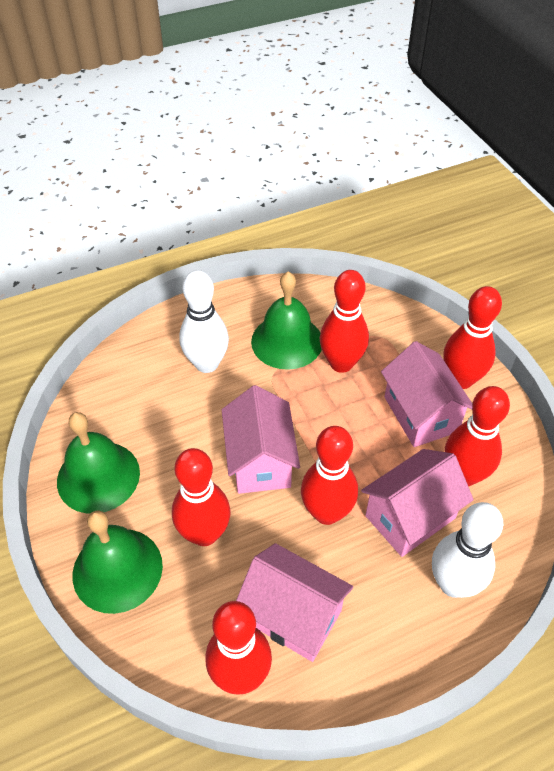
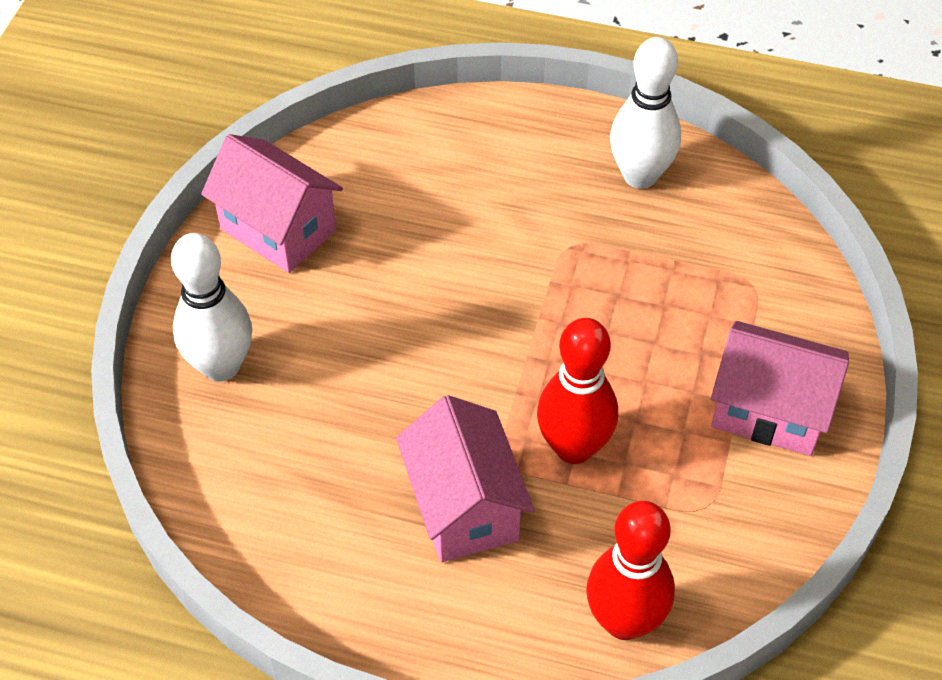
green bell: [57,412,140,514] [73,511,163,614] [251,272,322,370] = 3 -> none = 0
pink house: [222,385,300,494] [236,543,353,662] [361,449,474,557] [381,341,473,447] = 4 -> [201,134,343,273] [396,395,534,562] [711,321,849,456] = 3
red bowling pin: [172,448,231,546] [205,601,272,695] [301,426,358,525] [320,270,369,373] [443,286,502,389] [445,386,510,486] = 6 -> [537,318,618,464] [586,501,675,640] = 2

